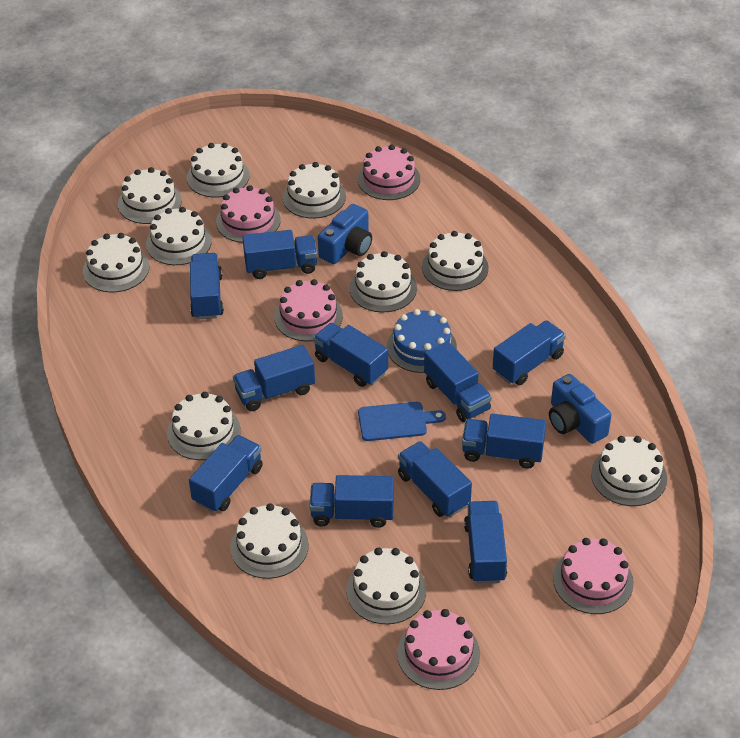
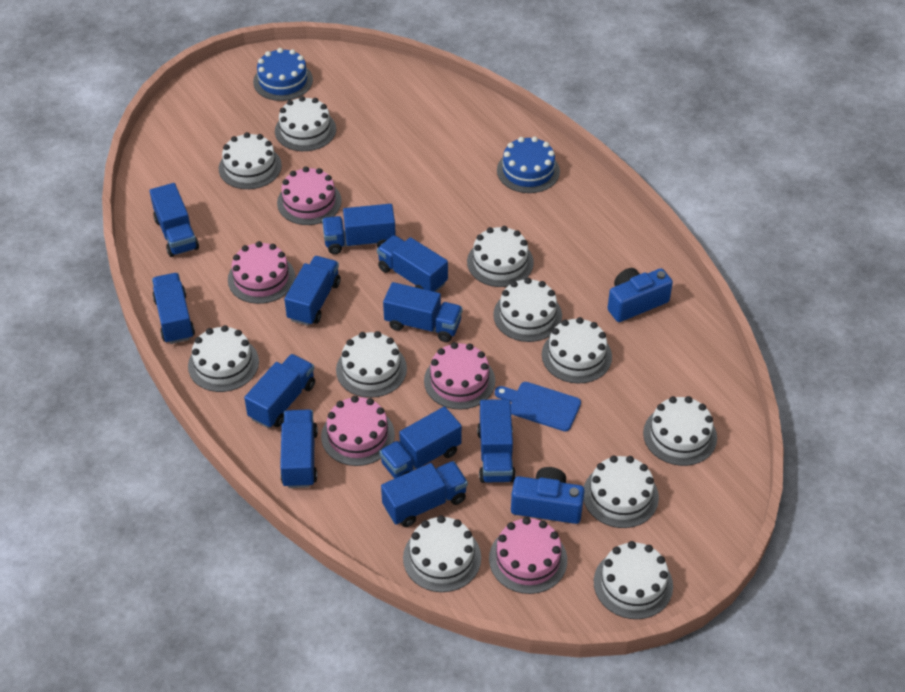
blue cake: [387,309,457,373] = 1 -> [253,48,313,101] [497,136,560,193] = 2

